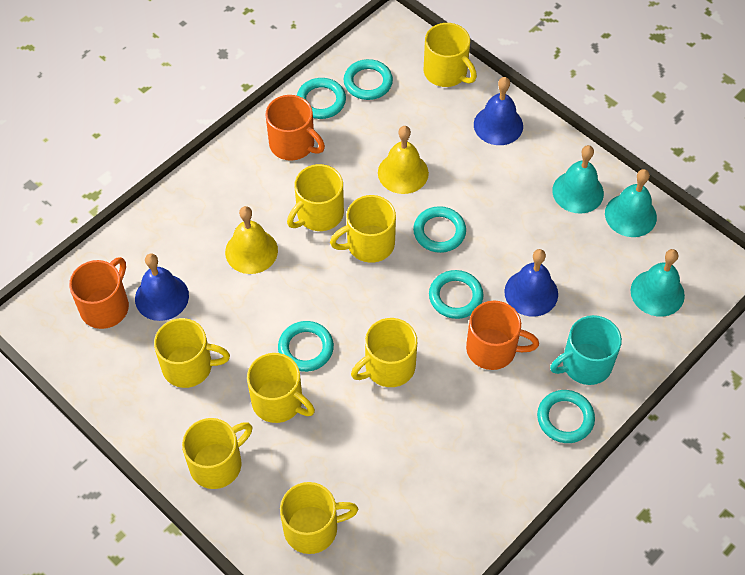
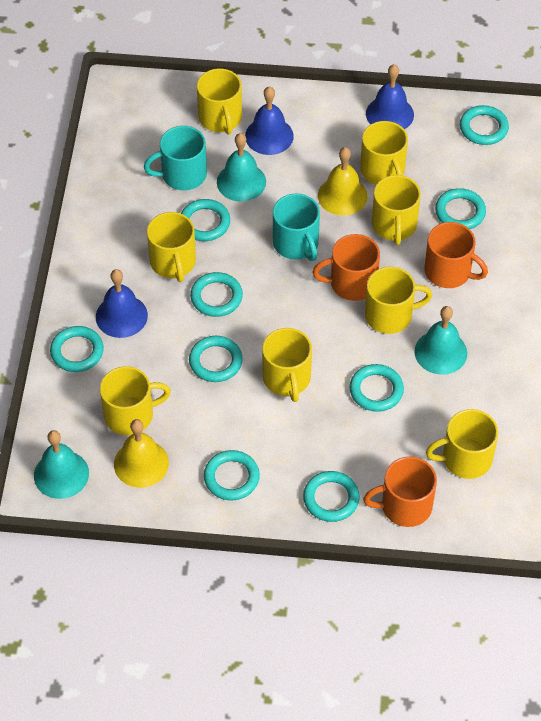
turquoise mug: [550,315,622,385] = 1 -> [144,126,207,190] [273,193,320,261] = 2
turquoise ring: [278,321,334,372] [297,78,346,119] [344,59,393,100] [413,206,466,253] [429,270,483,319] [537,390,595,443] = 6 -> [50,326,104,372] [181,199,230,241] [189,336,243,382] [190,272,243,317] [204,450,260,500] [303,471,360,522] [350,364,404,412] [435,188,486,229] [460,105,509,145] = 9

